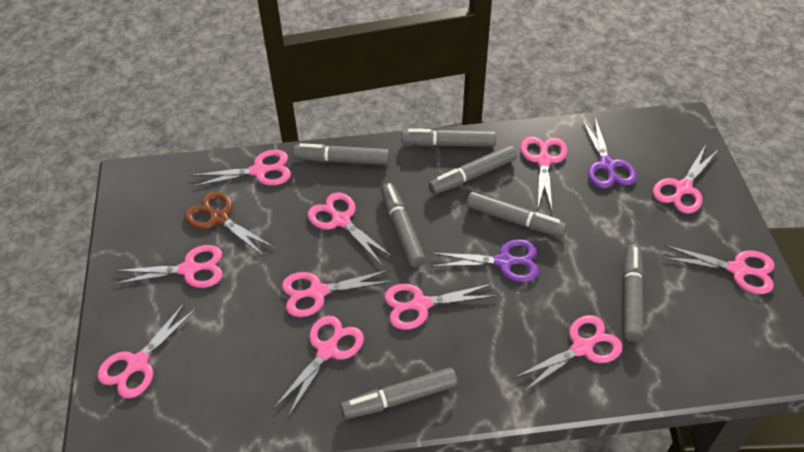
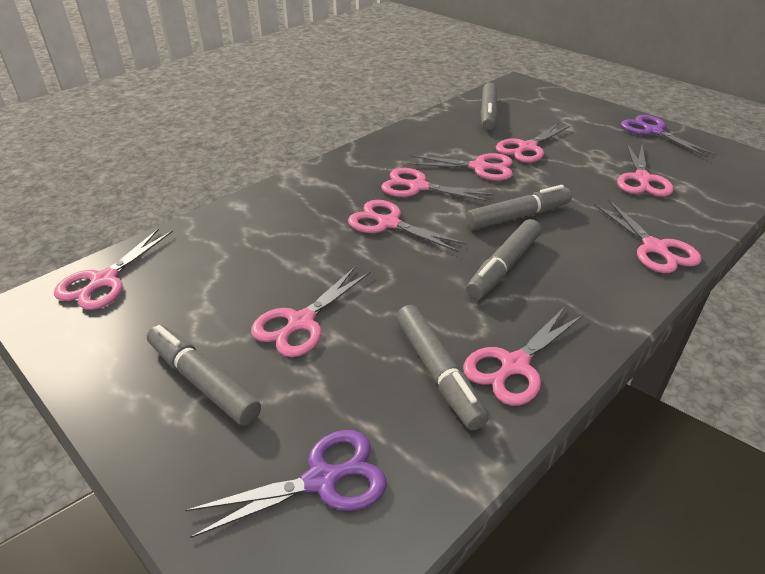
brown scissors: [185,191,275,256] = 1 -> none = 0
grey marker: [293,143,389,165] [341,368,457,419] [381,183,426,268] [401,129,496,147] [428,145,517,194] [466,192,567,237] [623,244,644,342] = 7 -> [147,325,261,426] [396,305,488,430] [465,185,572,230] [466,219,541,299] [481,83,498,130] = 5
pink scissors: [98,302,197,398] [114,245,223,288] [191,149,291,187] [274,316,364,417] [282,270,393,317] [307,192,394,265] [384,284,497,330] [514,315,623,392] [520,136,568,210] [653,145,719,214] [662,245,774,294] = 11 -> [54,228,173,310] [251,266,371,357] [348,200,467,252] [381,168,495,202] [407,153,513,181] [463,307,583,406] [496,123,570,163] [595,200,701,273] [617,144,674,197] = 9

